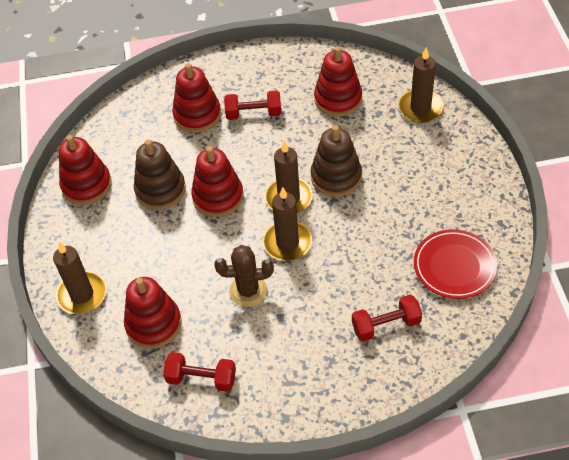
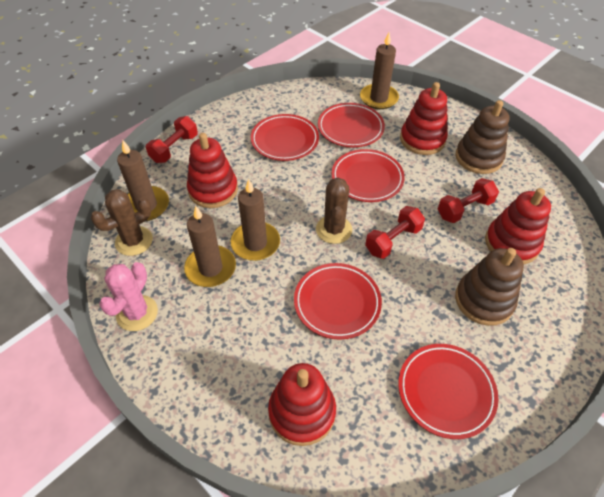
brown cactus: [214,245,274,307] = 1 -> [91,189,153,256] [316,178,352,244] = 2
pink cactus: none = 0 -> [99,262,158,331] = 1
red plate: [414,229,497,299] = 1 -> [251,114,319,161] [294,263,382,340] [318,103,385,147] [331,149,405,202] [398,344,498,439] = 5
red stacking toy: [59,135,111,205] [124,277,182,348] [172,63,221,133] [191,146,244,217] [314,46,362,117] = 5 -> [187,133,238,208] [268,363,336,446] [400,82,448,155] [485,188,551,264] = 4

